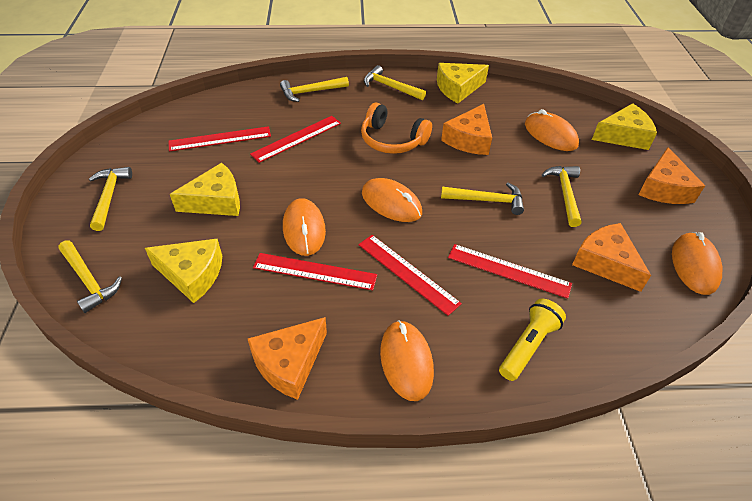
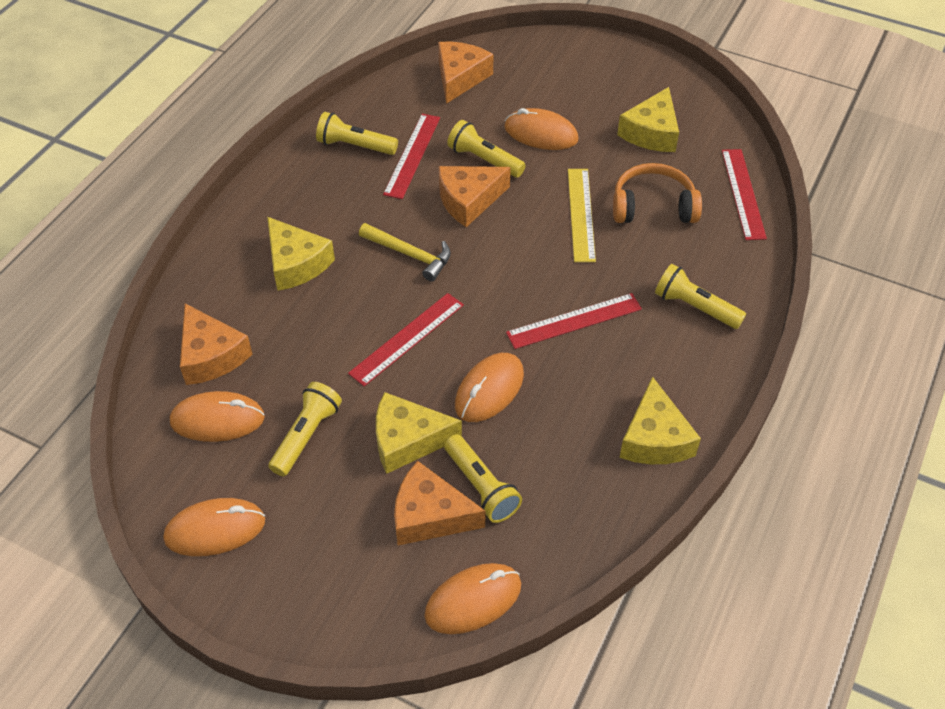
red ruler: [168,126,271,151] [250,116,341,163] [253,253,377,290] [358,235,462,316] [448,244,572,299] = 5 -> [348,293,464,386] [383,114,440,199] [506,293,642,349] [722,149,767,240] = 4
yellow flashlight: [499,299,566,381] = 1 -> [268,382,342,476] [316,112,398,155] [444,434,522,523] [447,120,526,178] [655,264,746,329] = 5
yellow hammer: [58,241,122,313] [89,167,132,231] [280,77,349,102] [364,65,426,100] [441,182,524,215] [542,166,581,227] = 6 -> [359,223,451,282] = 1
yellow ruler: none = 0 -> [568,169,596,262] = 1

